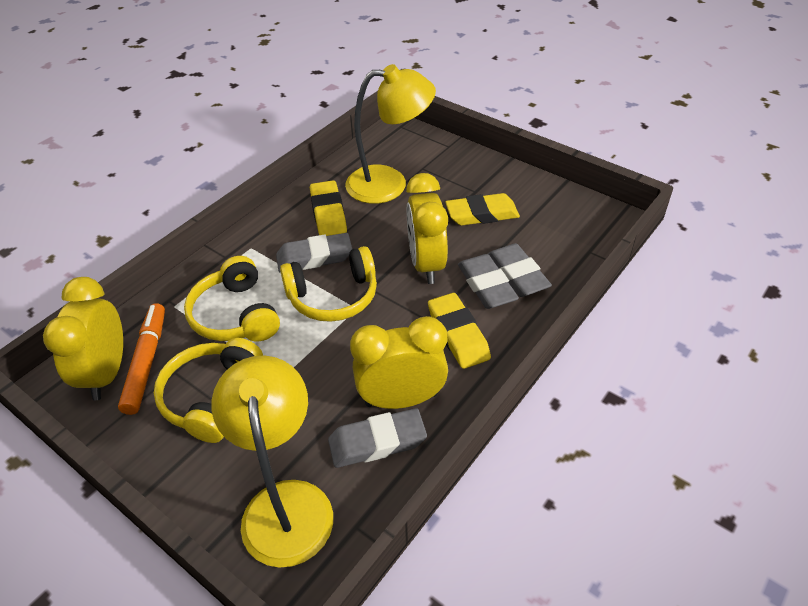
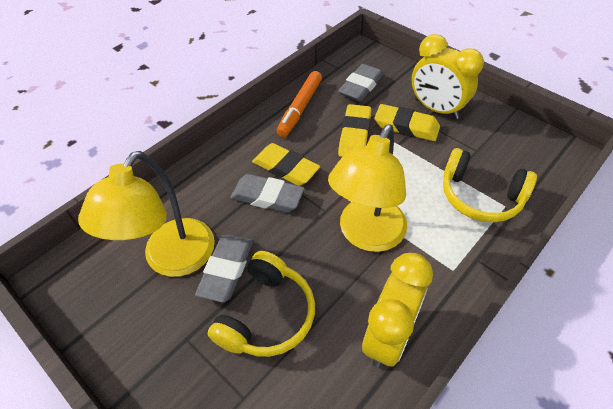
grey eraser: [276,233,352,272] [328,408,427,468] [458,254,519,309] [487,243,552,297] = 4 -> [195,234,253,302] [230,174,304,213] [338,64,384,102] = 3
yellow clock: [43,277,123,400] [350,316,448,409] [406,173,448,284] = 3 -> [362,253,433,368] [412,34,484,119] = 2
yellow headphones: [154,338,263,443] [184,256,280,342] [280,246,377,322] = 3 -> [208,251,315,357] [443,148,537,222] = 2

